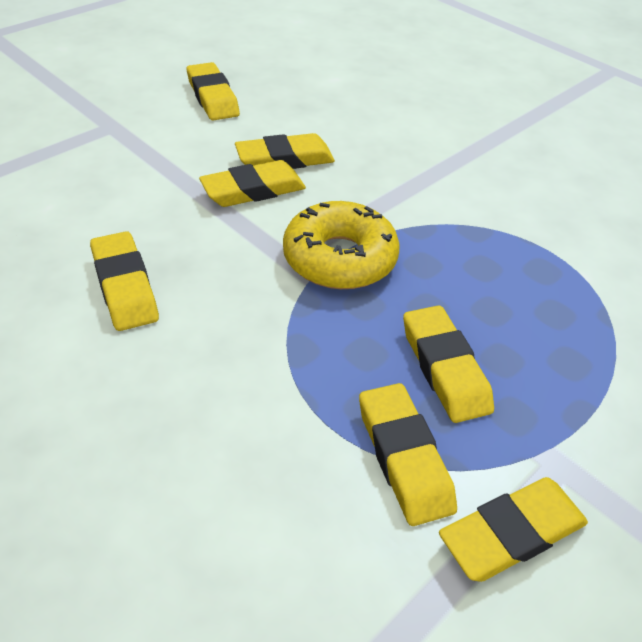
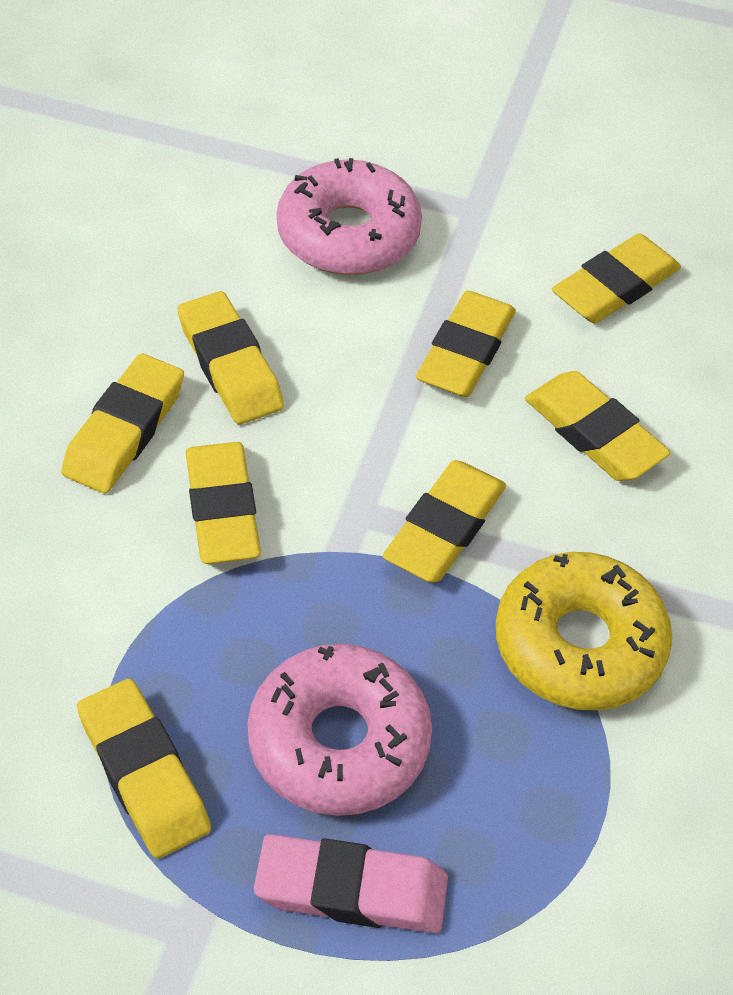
pink donut: none = 0 -> [248,644,432,816] [277,158,422,275] = 2
pink eraser: none = 0 -> [254,834,448,934] = 1
yellow eraser: [90,231,159,331] [187,62,240,121] [199,160,306,207] [235,133,335,169] [359,383,457,526] [403,305,494,423] [439,477,588,582] = 7 -> [61,354,184,493] [77,679,211,859] [177,291,284,425] [186,442,261,564] [383,460,506,582] [416,291,516,397] [525,371,671,481] [552,234,681,323] = 8

